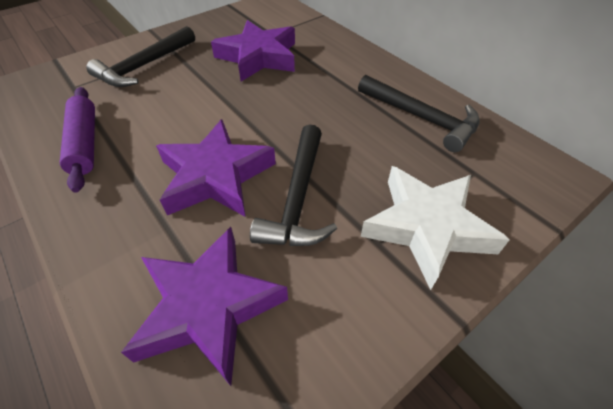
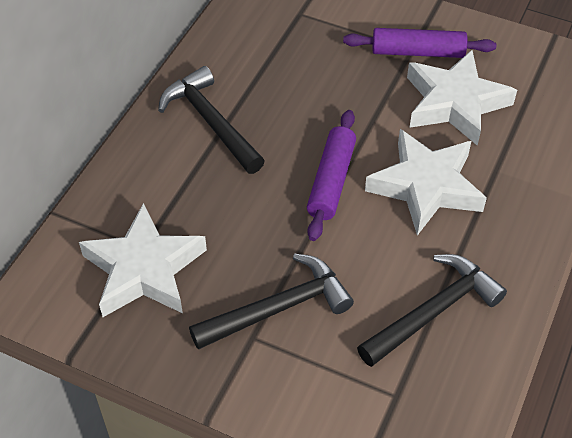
purple rolling pin: [60,87,95,193] = 1 -> [307,110,356,241] [343,28,496,58] = 2
purple star: [121,227,288,386] [156,119,276,217] [211,20,295,81] = 3 -> none = 0
white star: [361,166,510,290] = 1 -> [79,203,207,317] [365,129,487,236] [407,50,517,146] = 3

